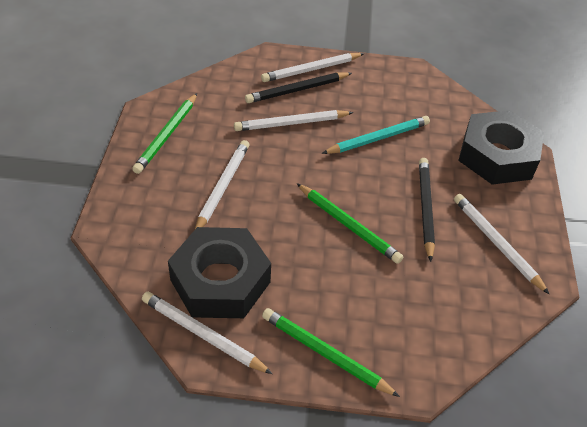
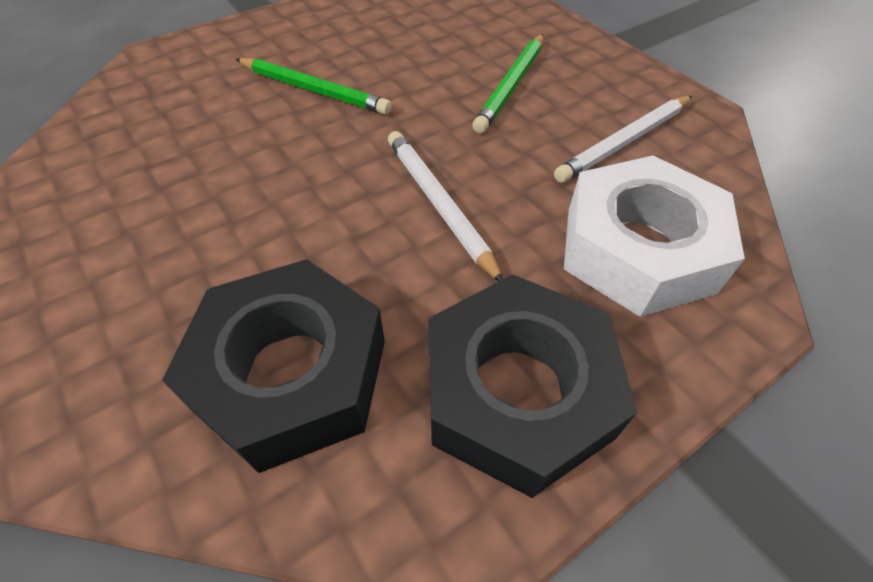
black pencil: [245,72,352,103] [419,158,435,262] = 2 -> none = 0
green pencil: [132,93,197,174] [262,308,400,397] [297,183,403,264] = 3 -> [236,58,392,115] [472,34,543,133] = 2
turquoise pencil: [322,116,430,154] = 1 -> none = 0
white nut: none = 0 -> [564,156,745,317] = 1
white pencil: [142,292,272,374] [195,140,249,229] [234,110,354,131] [261,53,364,82] [454,194,550,295] = 5 -> [388,131,503,281] [554,96,692,183] = 2

